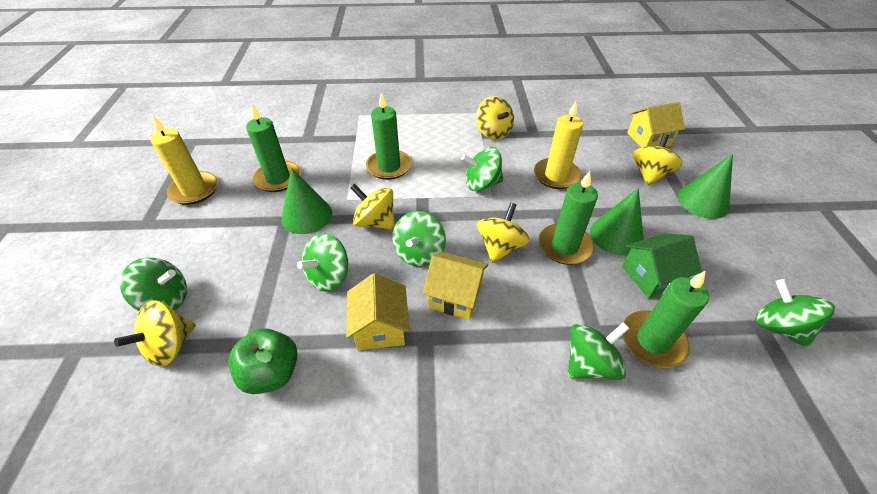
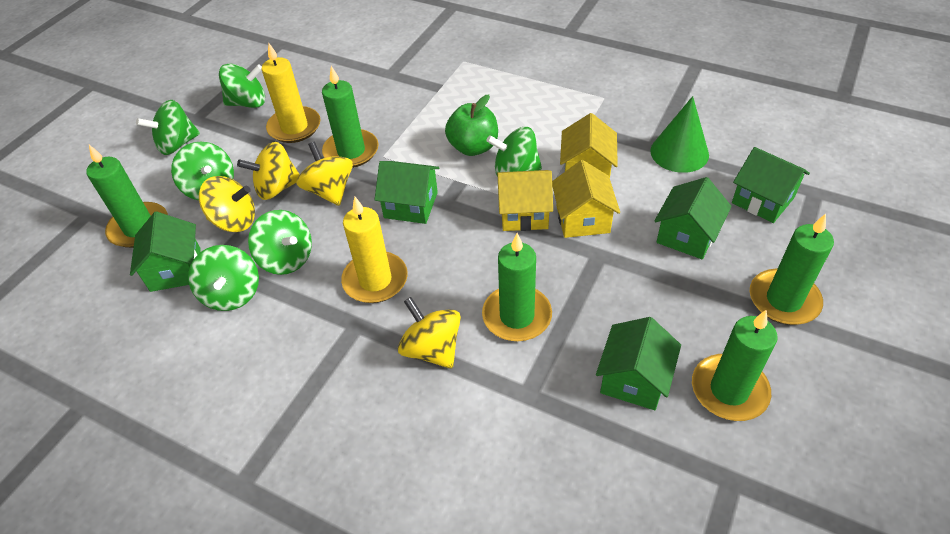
green candle: [246,103,301,192] [366,92,412,180] [539,171,598,265] [622,270,709,368] = 4 -> [86,145,168,248] [322,66,379,168] [482,233,552,341] [692,310,778,421] [750,214,834,325] = 5
green cone: [281,168,332,234] [590,188,644,256] [677,154,733,219] = 3 -> [650,96,709,173] = 1
green house: [622,233,702,298] = 1 -> [130,211,201,292] [374,161,439,224] [596,317,681,410] [654,177,732,259] [732,147,810,223] = 5
yellow spinning top: [114,300,196,367] [350,184,395,230] [476,96,514,140] [477,202,530,263] [633,134,683,185] = 5 -> [199,176,255,232] [237,142,300,200] [296,142,353,206] [398,297,461,369] = 4

